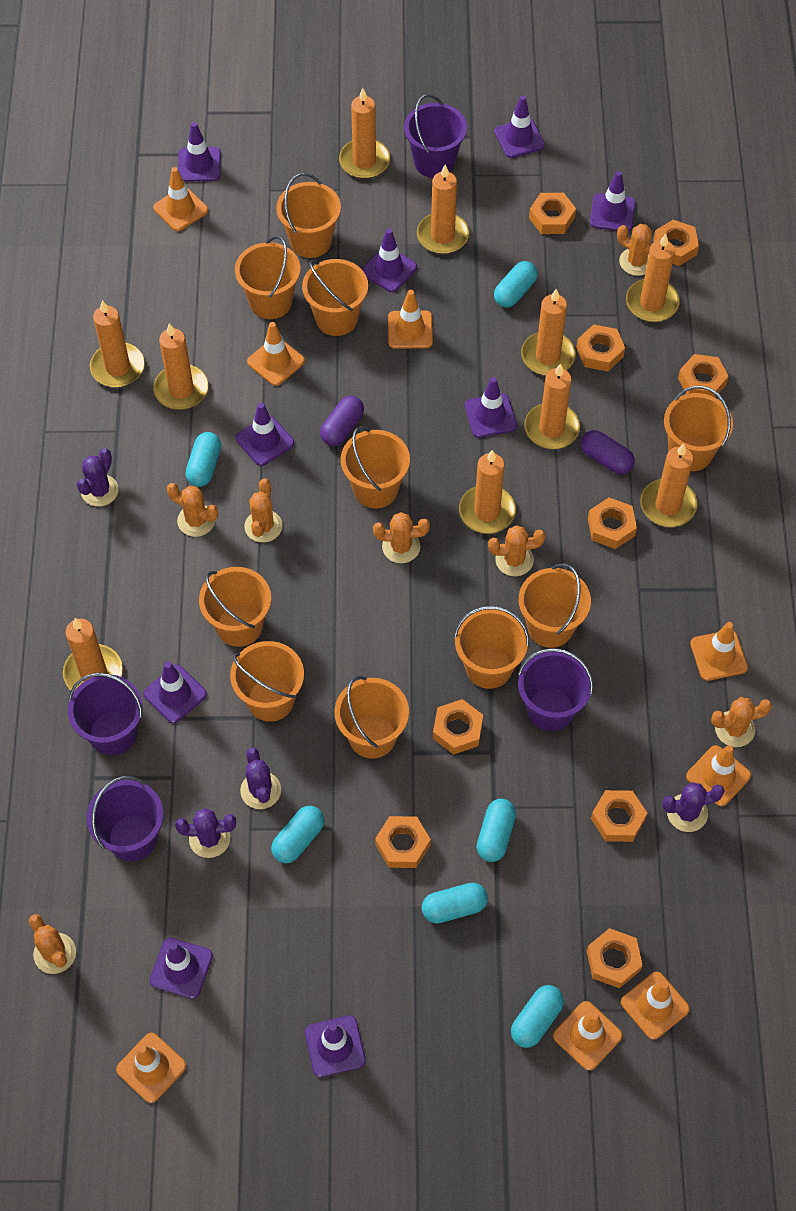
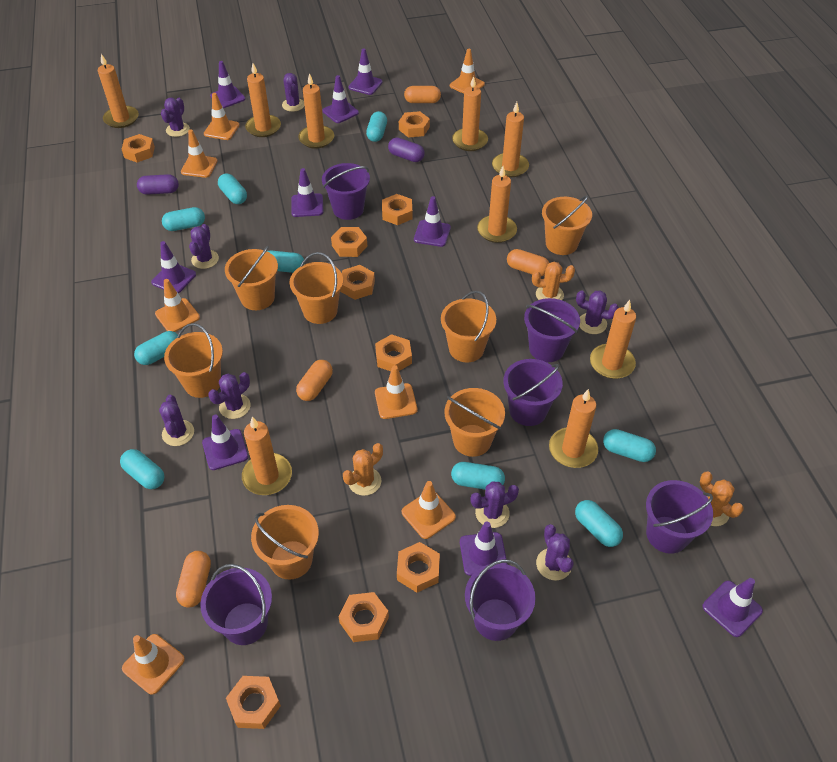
orange bucket: [199,567,271,647] [230,641,304,722] [235,236,301,319] [276,173,341,258] [302,259,368,336] [335,676,409,759] [341,426,410,508] [454,606,529,689] [519,563,591,648] [664,386,733,471] = 10 -> [164,323,223,398] [225,246,278,310] [251,505,319,580] [290,252,343,324] [441,291,496,362] [444,388,505,457] [542,195,592,255] = 7
orange cactus: [29,914,76,974] [167,483,218,537] [244,478,282,543] [373,512,430,563] [488,525,546,576] [617,224,661,276] [711,697,772,747] = 7 -> [343,443,383,496] [532,262,575,300] [700,472,744,526] = 3
orange candle: [63,618,123,690] [90,300,145,387] [153,323,208,410] [339,88,390,179] [417,165,469,254] [459,450,516,534] [521,289,576,376] [524,363,580,449] [626,234,680,322] [640,443,697,527] = 10 -> [98,54,139,128] [242,417,292,495] [245,64,281,137] [298,73,334,149] [452,76,488,151] [477,166,517,243] [492,102,529,177] [549,389,598,468] [590,300,636,379] = 9
orange capsule: none = 0 -> [176,551,211,608] [296,360,333,401] [404,86,441,103] [507,249,549,276] = 4
orange traffic cone: [116,1033,186,1103] [153,167,208,231] [247,322,305,386] [388,290,433,349] [553,1001,622,1071] [621,972,690,1040] [686,745,751,807] [690,622,748,681] = 8 -> [122,634,185,695] [155,279,200,332] [181,129,218,178] [204,93,239,140] [375,365,417,419] [402,481,456,539] [450,49,485,94] = 7
purple bucket: [68,673,143,755] [86,776,164,861] [404,94,467,178] [518,648,594,731] = 4 -> [200,564,272,645] [322,163,370,220] [465,559,536,641] [503,359,563,426] [524,298,580,362] [646,480,713,554] = 6
purple cactus: [77,448,119,507] [175,808,236,858] [240,748,281,809] [662,782,724,832] = 4 -> [159,395,194,446] [161,98,190,137] [189,224,219,269] [208,372,251,419] [282,73,304,112] [470,481,519,528] [536,524,574,580] [576,290,619,334] = 8
turquoise capsule: [186,432,221,487] [271,806,324,863] [422,883,488,924] [477,799,516,862] [494,261,538,307] [511,985,564,1048] = 6 -> [120,449,165,489] [134,331,178,365] [162,207,205,231] [218,173,247,204] [267,251,305,273] [366,111,387,142] [451,462,505,490] [575,500,623,547] [603,429,656,462] = 9

